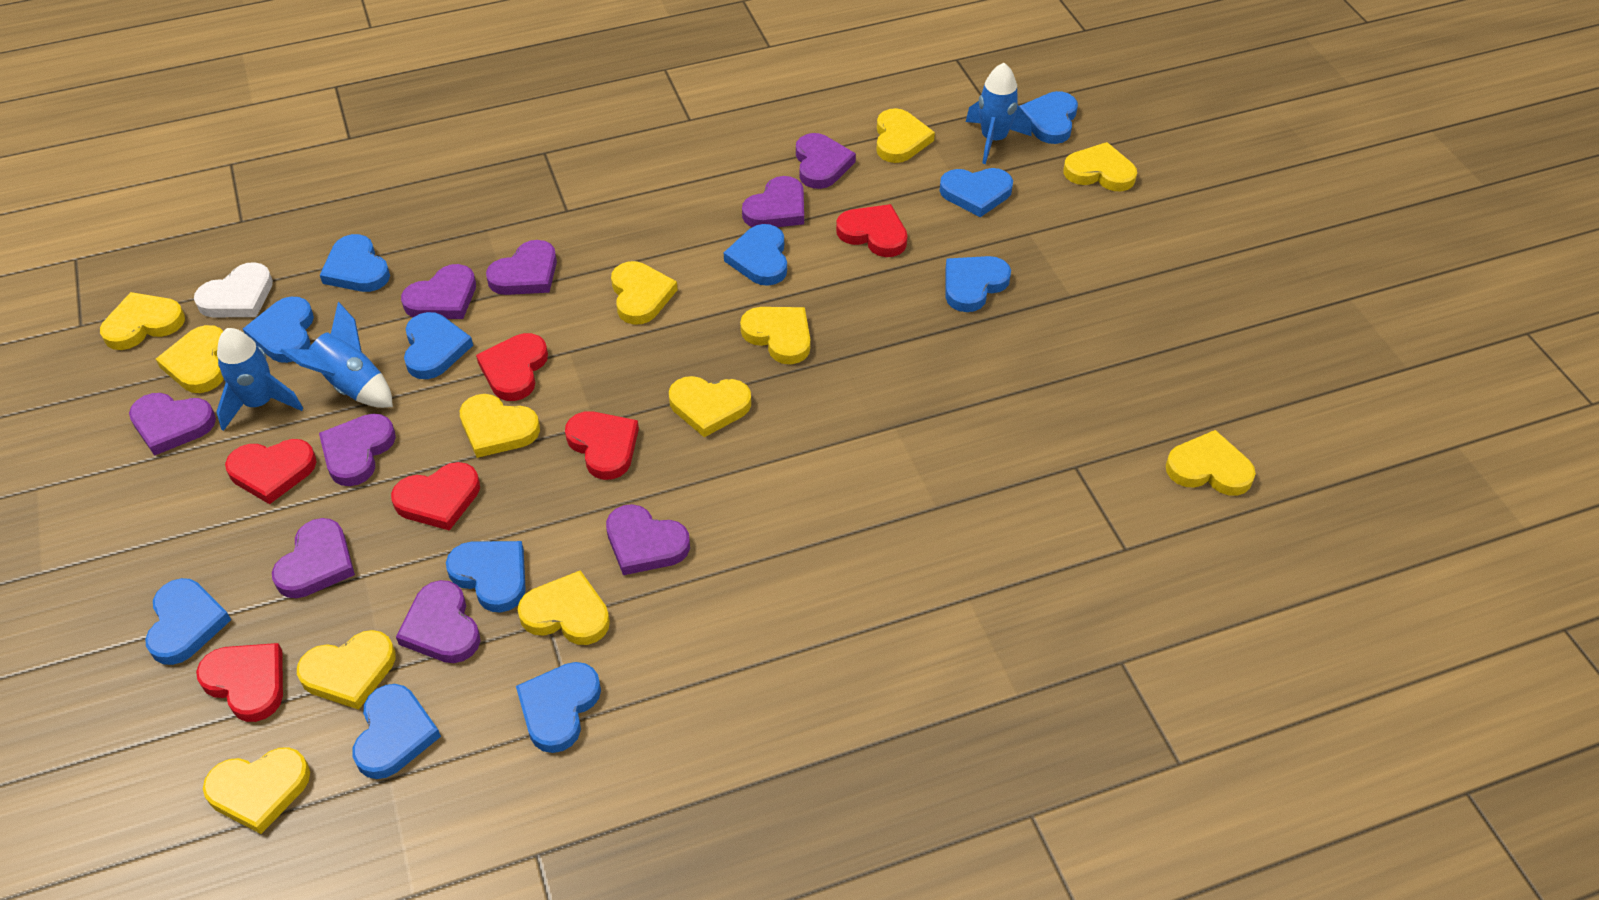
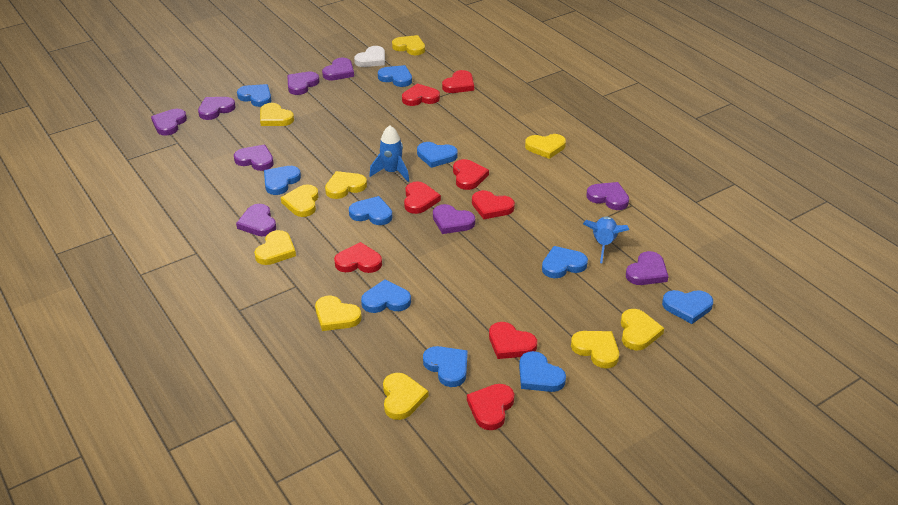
blue heart: [145,578,231,665] [243,297,314,363] [320,234,390,292] [352,684,441,779] [404,312,473,379] [446,541,526,613] [516,662,601,753] [724,224,787,286] [940,168,1013,217] [946,256,1011,312] [1019,91,1078,144] = 11 -> [237,84,271,107] [264,166,301,195] [349,196,392,225] [361,279,411,313] [378,65,412,87] [417,142,458,168] [423,346,468,387] [519,351,566,392] [542,246,588,278] [662,290,713,324] = 10
blue rocket: [216,328,303,431] [280,302,393,408] [966,63,1031,164] = 3 -> [369,125,409,182] [583,217,629,263] = 2
red heart: [196,643,283,722] [225,439,316,504] [391,462,480,531] [476,333,548,401] [565,411,639,480] [836,204,908,257] = 6 -> [334,242,382,273] [402,84,440,106] [404,181,441,214] [442,70,474,93] [453,159,489,190] [467,384,514,430] [472,190,515,219] [489,322,537,359] = 8
yellow heart: [100,292,185,350] [156,325,224,393] [203,747,310,834] [297,630,396,710] [460,394,540,458] [517,570,610,645] [611,261,678,324] [669,376,751,437] [740,307,810,364] [876,108,935,163] [1063,142,1137,191] [1166,430,1256,496] = 12 -> [254,230,296,265] [260,103,294,126] [281,184,318,217] [315,295,361,331] [325,171,367,199] [383,373,428,420] [392,35,425,55] [525,134,566,159] [571,331,619,368] [621,309,664,350] = 10

